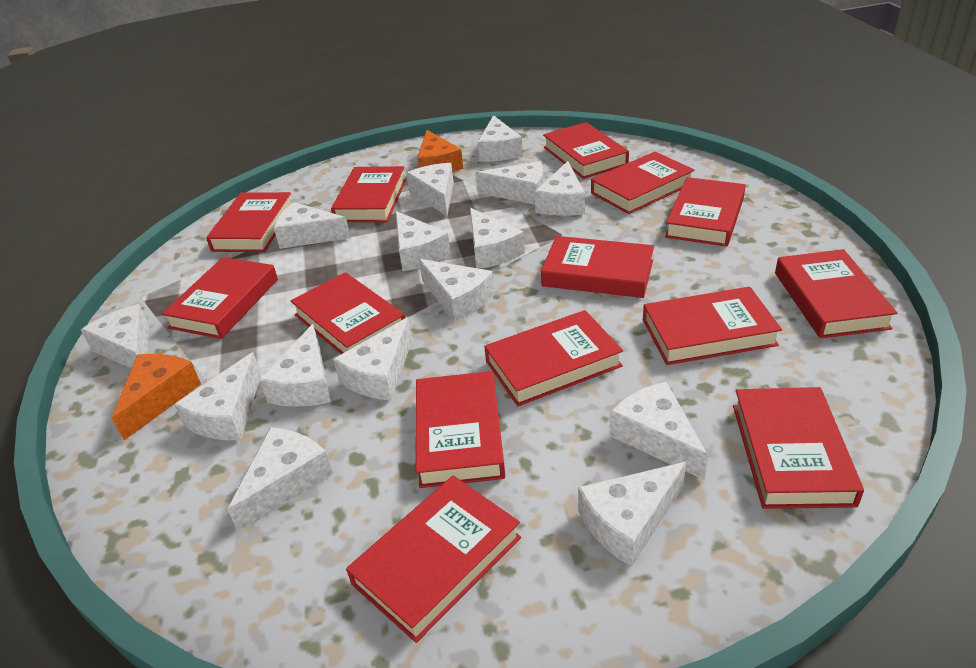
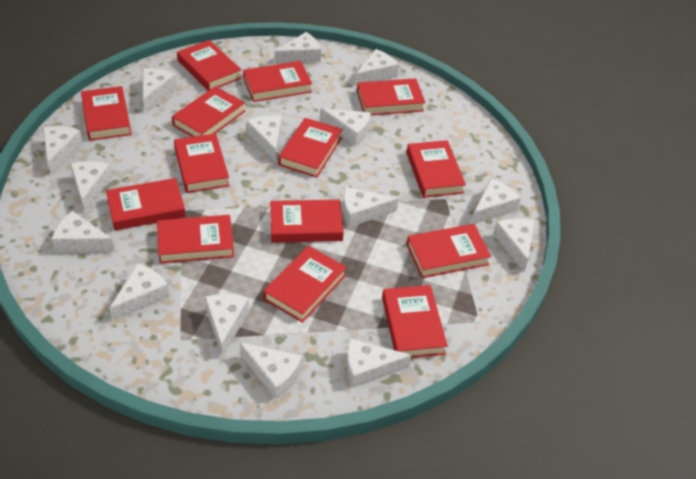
orange cheese: [112,354,201,440] [417,130,463,172] = 2 -> none = 0

